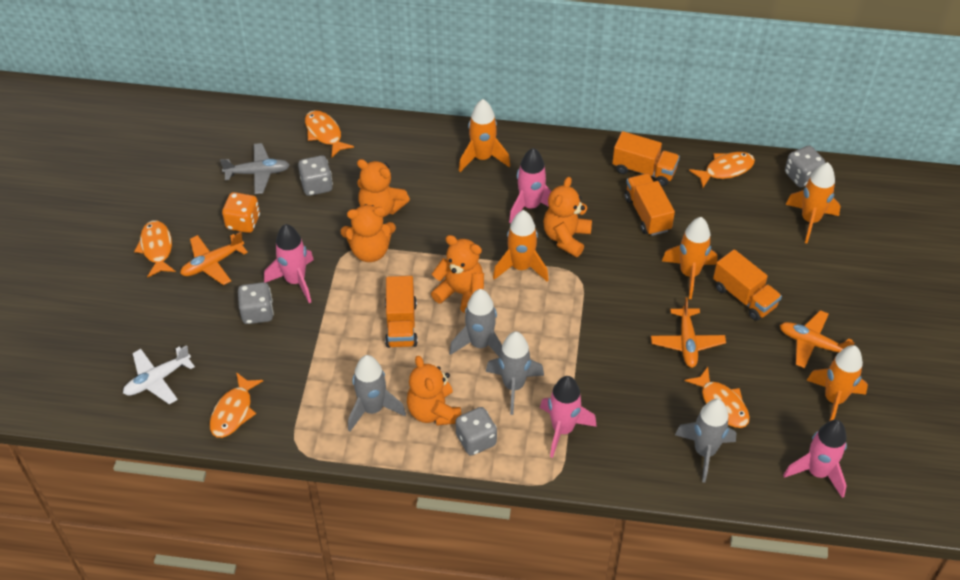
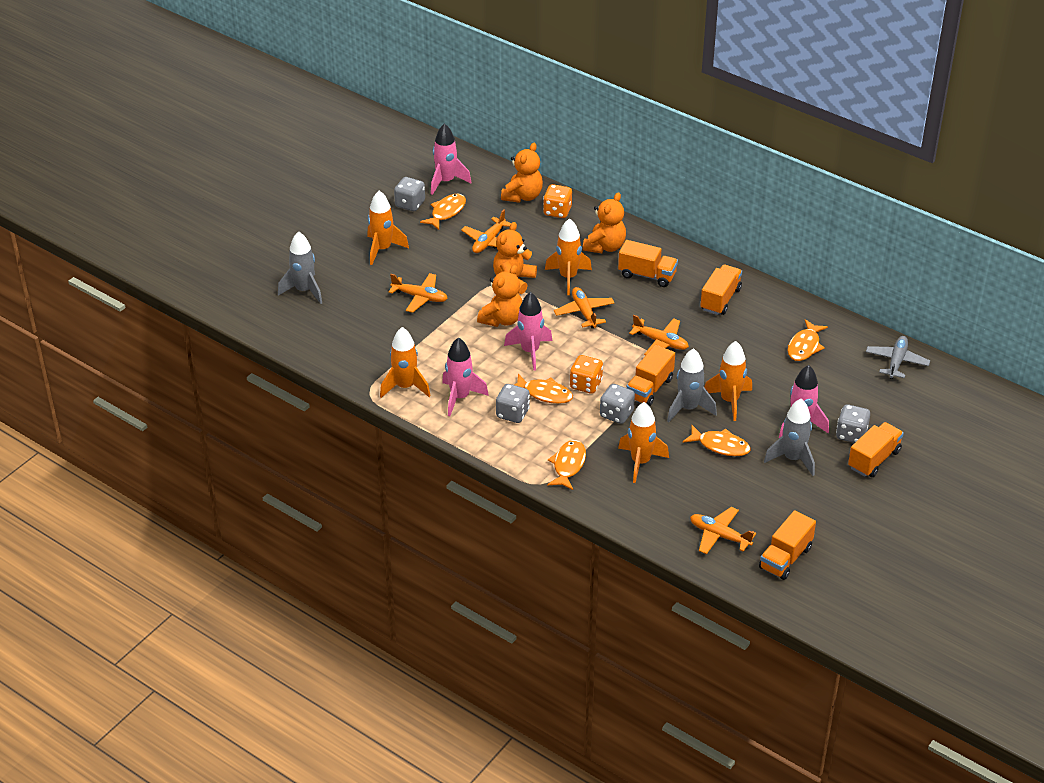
grey rocket: [348,355,406,432] [449,289,502,357] [486,331,544,415] [675,399,736,482] = 4 -> [278,231,322,304] [667,348,717,422] [764,399,815,476] = 3
orange dice: [222,192,260,233] = 1 -> [543,184,572,218] [570,355,603,394] = 2
orange plane: [180,232,248,285] [651,297,726,368] [780,310,855,368] = 3 -> [389,273,448,313] [461,209,511,253] [554,287,615,328] [629,315,689,355] [690,507,756,554] = 5
orange teddy bear: [341,204,396,262] [357,159,410,217] [407,356,461,426] [431,235,484,314] [543,177,592,257] = 5 -> [477,265,522,327] [493,222,537,294] [501,143,543,203] [583,192,626,253] = 4
orange truck: [385,276,418,348] [612,131,680,186] [625,173,675,236] [713,249,782,321] = 4 -> [618,240,678,287] [626,345,675,406] [700,264,742,315] [759,510,816,580] [848,422,904,477] = 5
white plane: [123,345,195,404] = 1 -> none = 0

